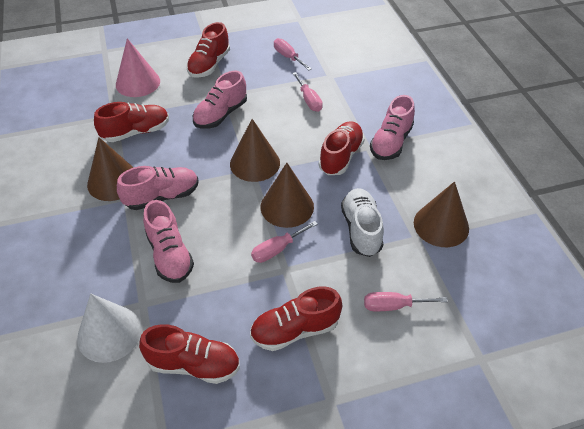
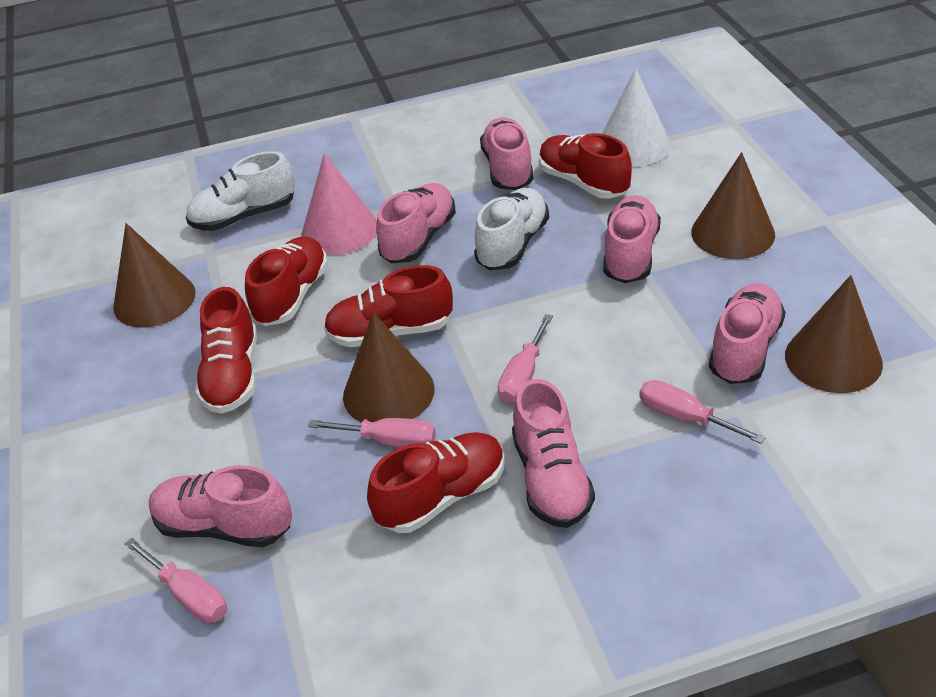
pink shoe: [117,166,199,210] [143,200,194,283] [193,71,247,129] [370,95,415,160] = 4 -> [149,465,292,548] [376,183,456,263] [480,117,534,190] [512,379,595,528] [603,195,661,283] [709,283,786,384] = 6
white shoe: [341,188,384,257] = 1 -> [186,151,295,231] [474,188,549,270] = 2

